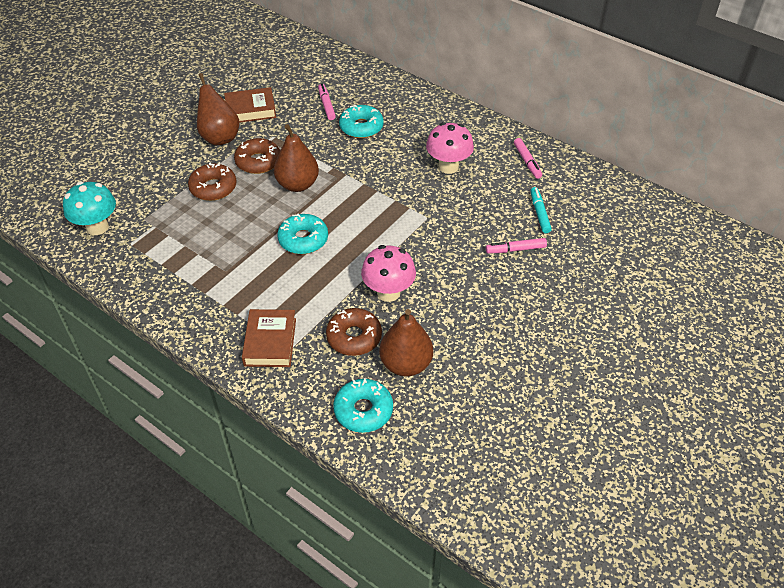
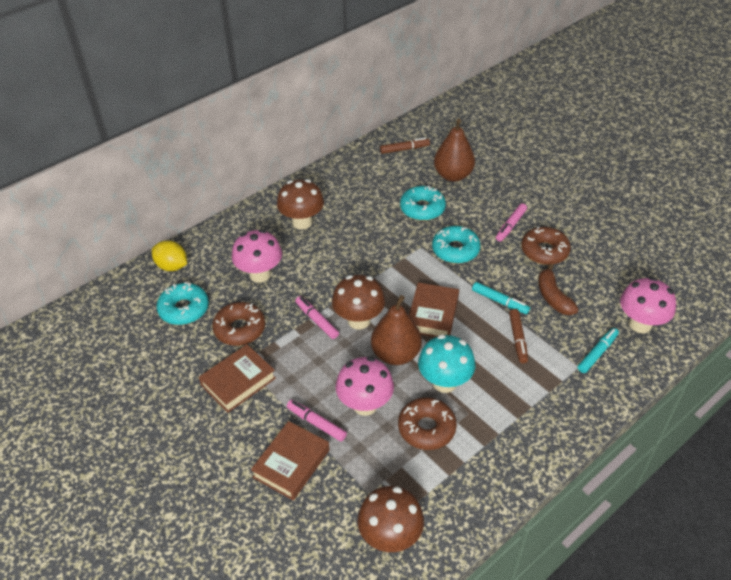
brown banana: none = 0 -> [538,264,579,315] = 1
brown book: [224,87,276,123] [242,309,296,367] = 2 -> [199,344,276,413] [251,421,330,500] [409,282,459,337] = 3
brown marker: none = 0 -> [380,137,430,154] [509,309,528,363] = 2
brown mushroom: none = 0 -> [277,179,324,230] [332,275,385,330] [358,486,424,552] = 3
brown pear: [197,73,239,145] [274,124,319,192] [379,309,433,377] = 3 -> [371,295,422,365] [434,119,475,182] = 2
pink mushroom: [361,245,416,302] [426,122,474,174] = 2 -> [232,229,282,283] [336,357,394,416] [620,277,676,333] = 3
turquoise marker: [530,187,552,233] = 1 -> [472,282,530,314] [578,328,619,373] = 2
yellow lemon: none = 0 -> [152,241,187,271] = 1

